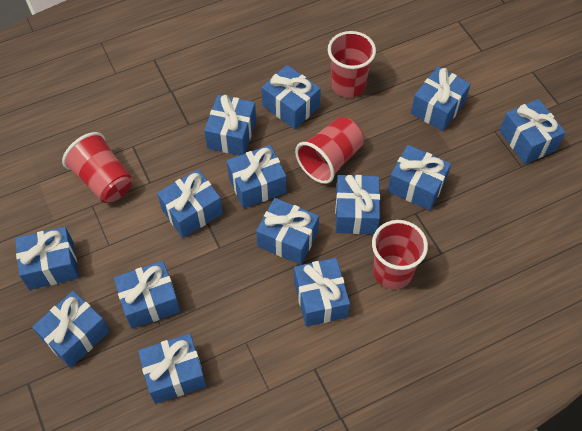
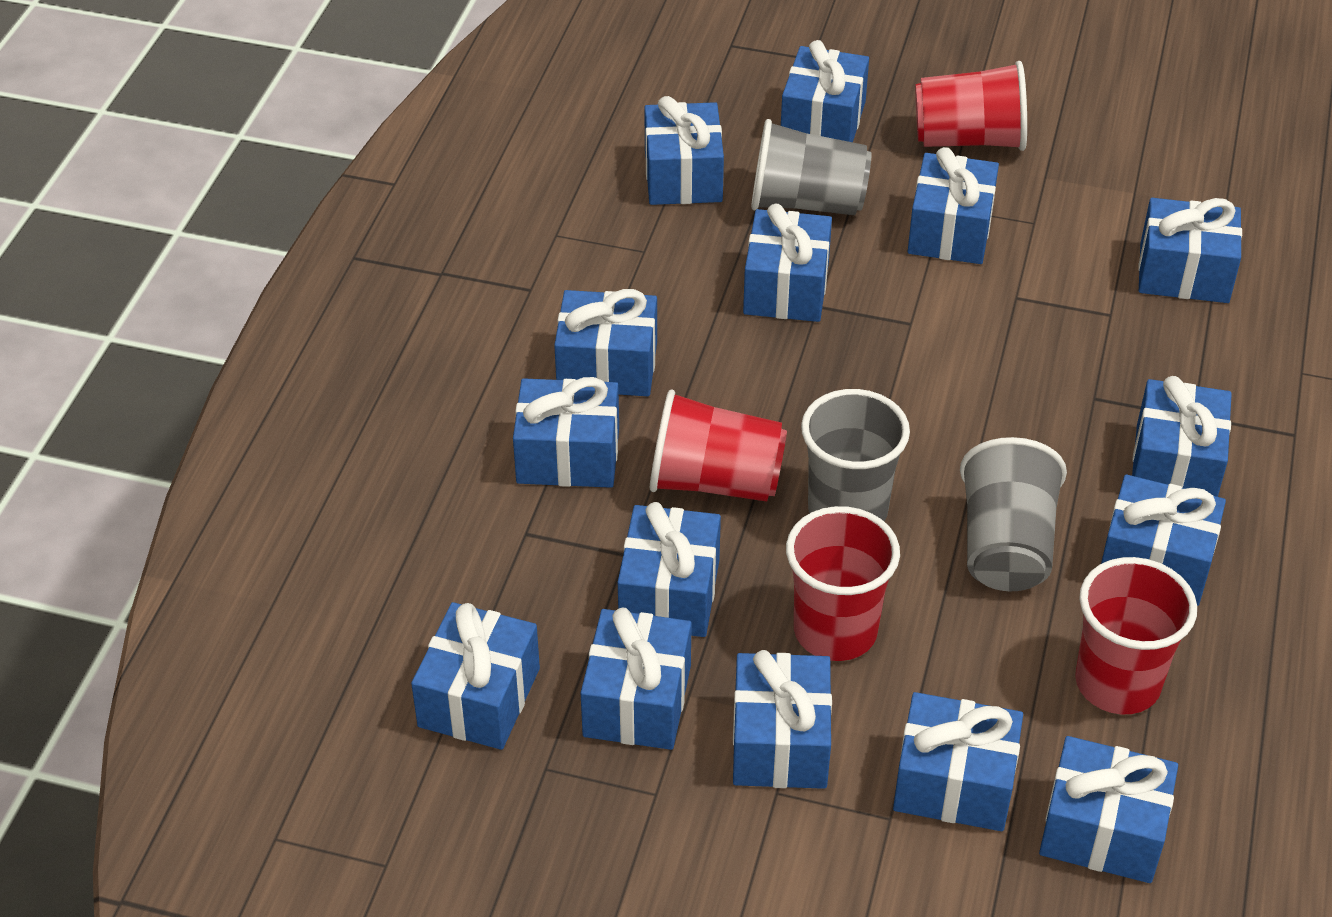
blue gift: [15,227,79,290] [32,291,110,368] [114,261,180,329] [138,334,206,404] [157,169,223,238] [204,95,256,155] [227,145,287,209] [256,198,319,265] [261,65,321,129] [294,258,350,327] [335,175,380,234] [388,145,451,210] [411,66,471,131] [499,99,566,164] = 14 -> [411,602,540,750] [513,377,619,488] [554,289,657,396] [580,607,691,750] [618,502,721,637] [644,96,724,205] [733,650,832,789] [743,204,832,322] [781,40,869,142] [893,692,1023,831] [908,147,999,264] [1039,736,1178,883] [1101,474,1226,606] [1132,376,1232,497] [1138,198,1242,303] = 15
grey cup: none = 0 -> [751,119,872,215] [801,389,910,522] [960,437,1067,591] = 3

